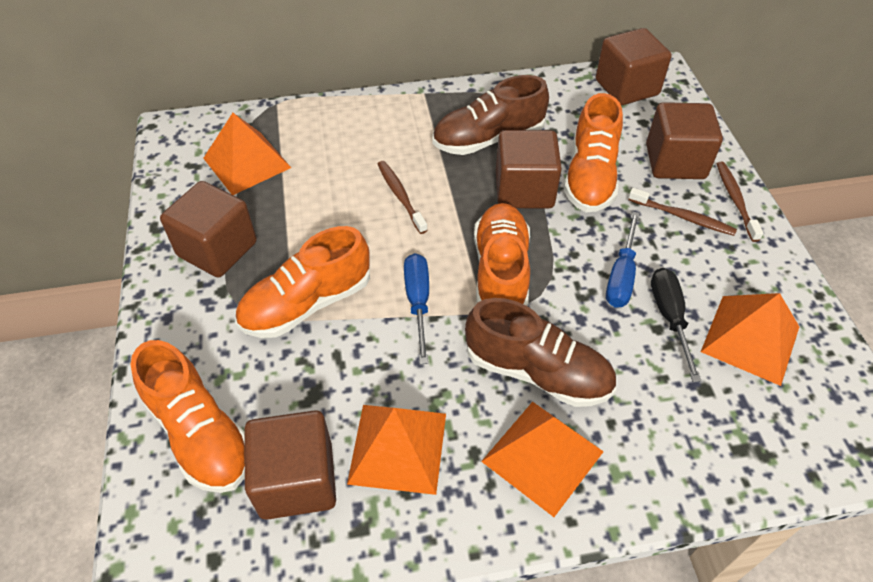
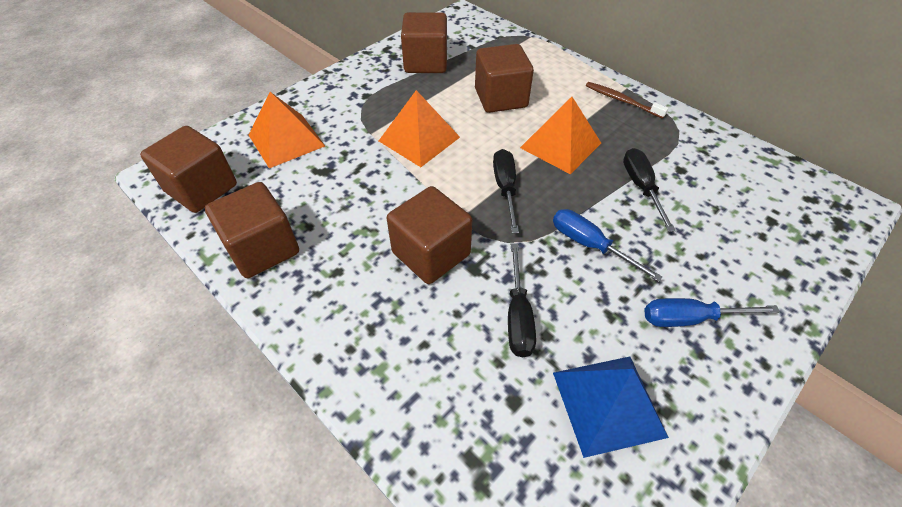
black screwdriver: [651,268,701,382] = 1 -> [493,149,519,233] [508,243,536,357] [623,148,676,232] = 3
blue pyramid: none = 0 -> [553,357,669,458] = 1
brown shoe: [432,75,549,155] [465,298,617,407] = 2 -> none = 0
brown toothbrush: [378,161,428,234] [628,188,737,236] [716,162,764,242] = 3 -> [586,82,668,119] = 1
orange pyramid: [203,113,291,195] [347,405,446,495] [481,401,604,517] [701,293,799,386] = 4 -> [249,92,325,168] [379,90,460,167] [520,97,601,174] = 3
orange shoe: [131,340,245,493] [235,226,370,338] [474,203,530,306] [564,93,623,212] = 4 -> none = 0

